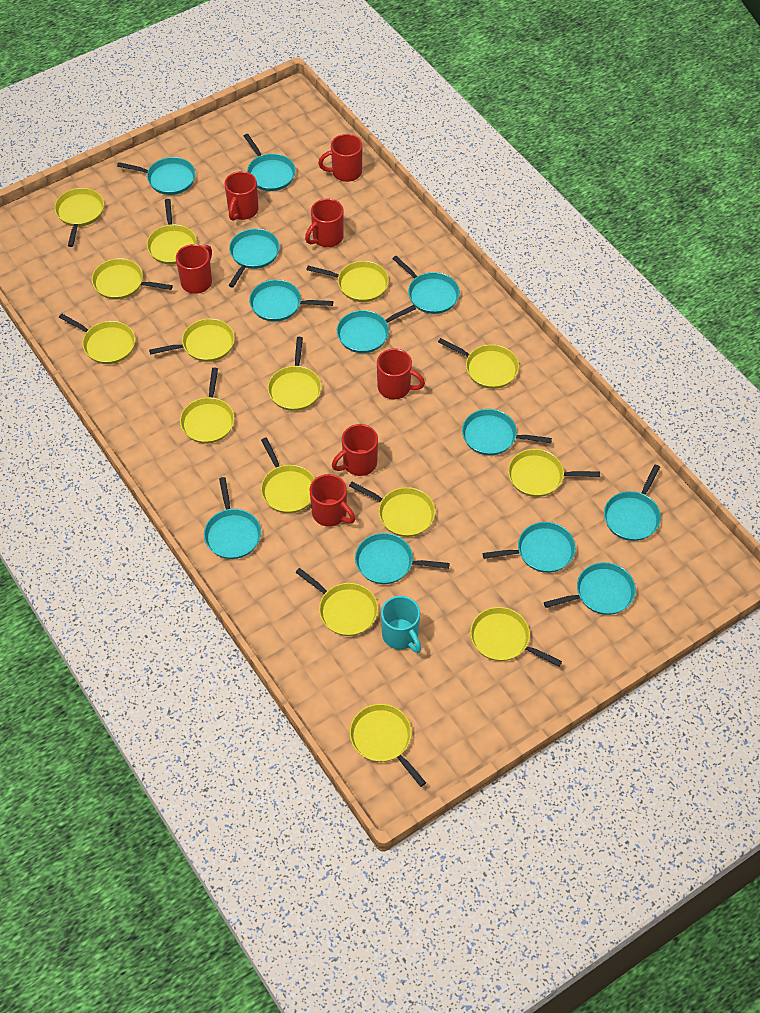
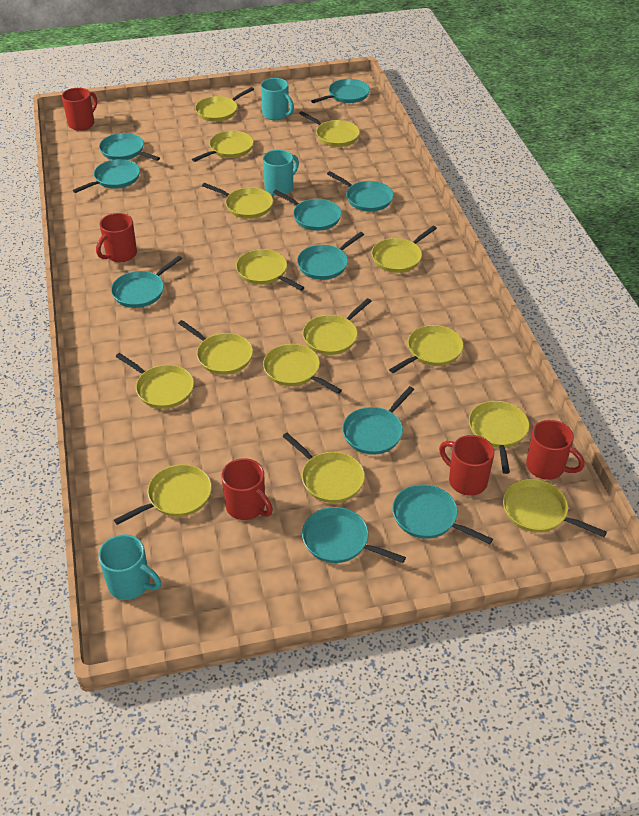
red mug: [176,244,212,294] [224,171,259,221] [305,199,344,247] [309,474,355,527] [318,134,363,182] [332,424,378,476] [377,349,425,399] = 7 -> [62,88,97,131] [96,213,137,262] [221,458,273,520] [439,435,494,496] [526,420,585,480] = 5
turquoise mug: [381,596,421,653] = 1 -> [98,534,161,600] [261,78,294,120] [263,150,299,196] = 3
turquoise pan: [117,157,196,195] [204,477,261,559] [228,228,280,288] [244,134,296,191] [249,280,333,322] [337,305,416,353] [355,533,450,584] [392,256,460,314] [462,409,552,455] [483,522,576,573] [544,562,636,615] [604,465,661,541] = 12 -> [73,159,140,193] [99,133,160,161] [111,256,182,308] [273,190,341,231] [297,232,364,280] [302,507,406,563] [311,79,370,103] [327,171,394,212] [342,386,414,455] [392,484,493,544] = 10

